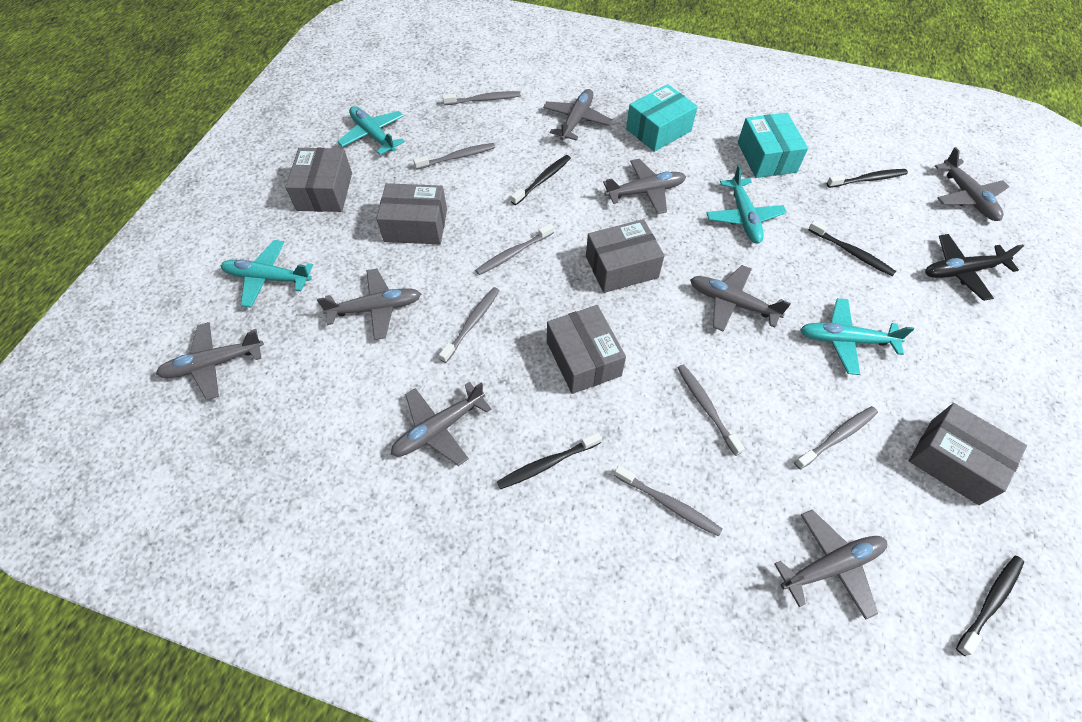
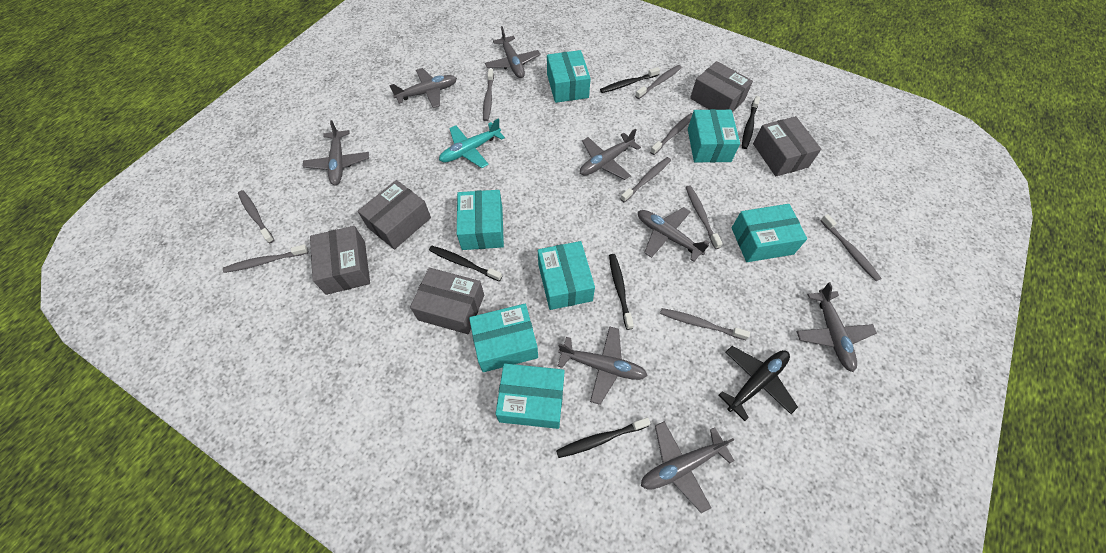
grey toothbrush: [413,143,495,169] [439,287,500,363] [443,91,521,105] [475,223,554,275] [614,465,722,537] [678,364,745,456] [794,406,878,469] = 7 -> [223,245,309,273] [238,190,274,243] [483,69,494,121] [621,157,671,202] [635,65,682,99] [650,113,693,155] [660,308,750,340] [686,185,723,249] [820,214,881,281] = 9
turquoise box: [626,84,698,152] [738,113,808,178] = 2 -> [457,190,504,250] [469,304,538,372] [496,363,565,429] [538,241,595,310] [547,50,591,103] [688,109,740,163] [732,204,807,262] = 7
turquoise plane: [221,240,313,308] [337,106,405,155] [707,165,787,244] [800,298,914,375] = 4 -> [439,118,505,168] = 1

